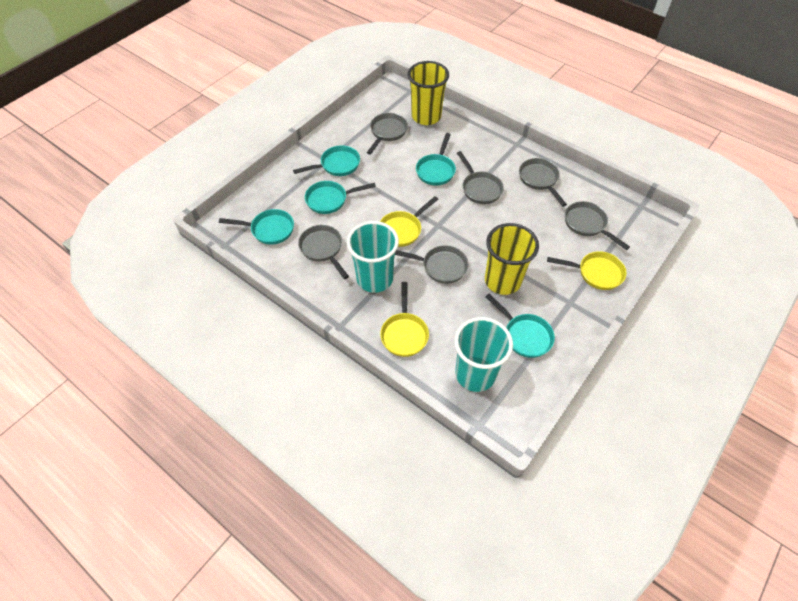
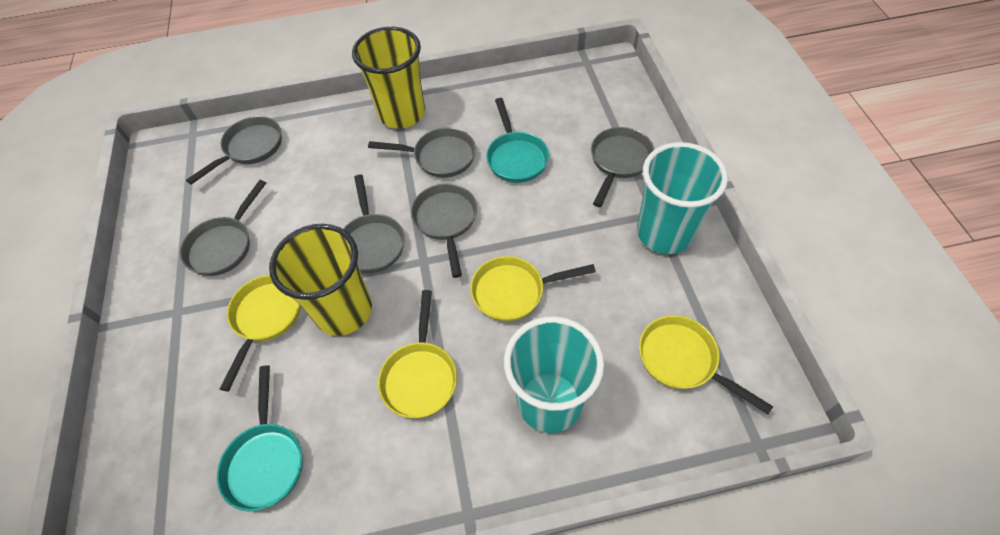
turquoise pan: [219,209,294,245] [293,145,360,176] [305,181,376,214] [416,133,456,185] [485,294,555,358] = 5 -> [217,365,303,512] [486,98,549,183] = 2
yellow pan: [380,196,438,247] [380,282,429,357] [547,251,627,290] = 3 -> [220,275,301,391] [378,290,457,418] [470,256,596,322] [639,315,773,415] = 4

